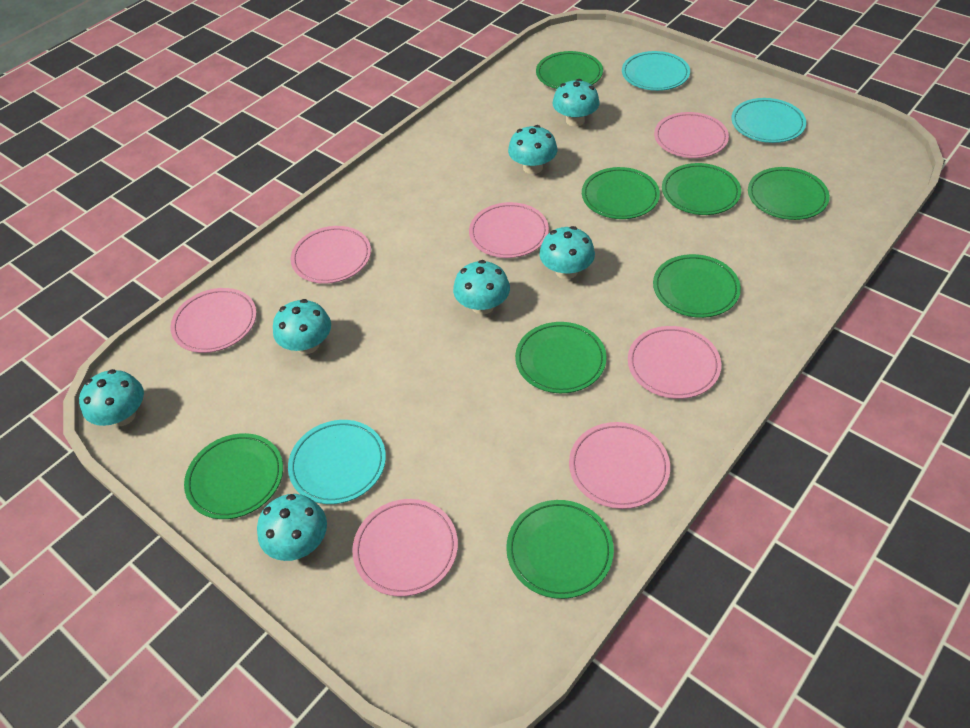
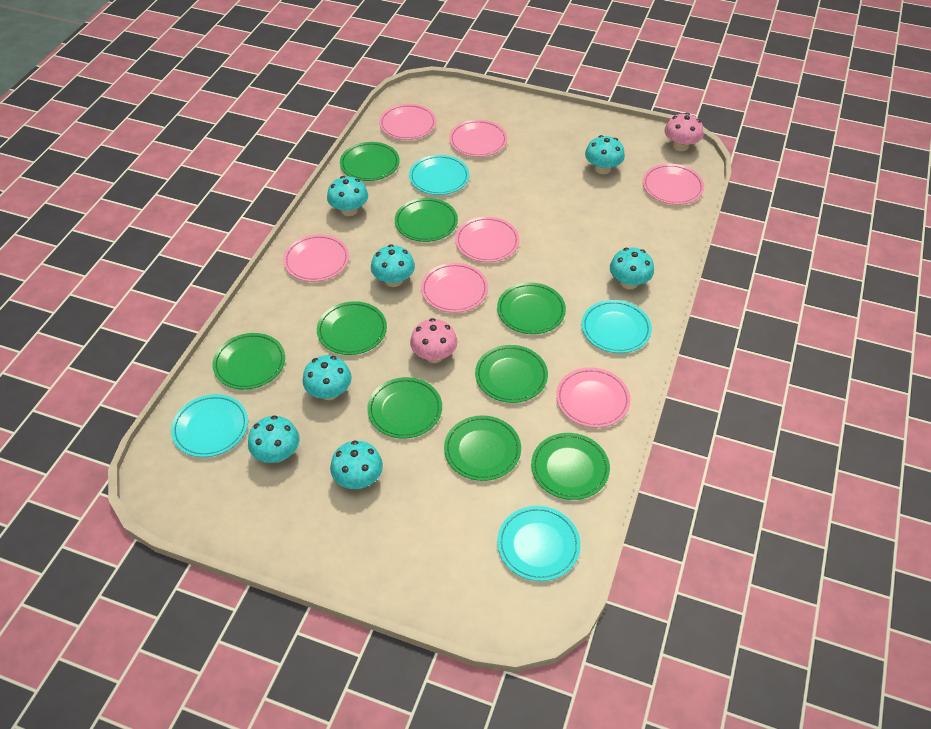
green plate: [184,433,283,519] [506,500,614,599] [515,322,607,393] [536,51,603,89] [582,167,660,219] [653,254,741,318] [662,163,741,215] [748,167,830,220] = 8 -> [212,333,285,390] [317,301,387,355] [340,142,400,181] [367,377,442,439] [395,198,458,242] [444,415,521,481] [475,345,548,403] [497,282,566,334] [531,433,610,500] = 9
pink mushroom: none = 0 -> [410,318,457,363] [664,113,703,151] = 2
turquoise plate: [288,420,386,504] [622,51,690,91] [731,98,806,143] = 3 -> [171,394,248,457] [409,155,469,195] [497,506,581,581] [581,300,652,353] = 4

